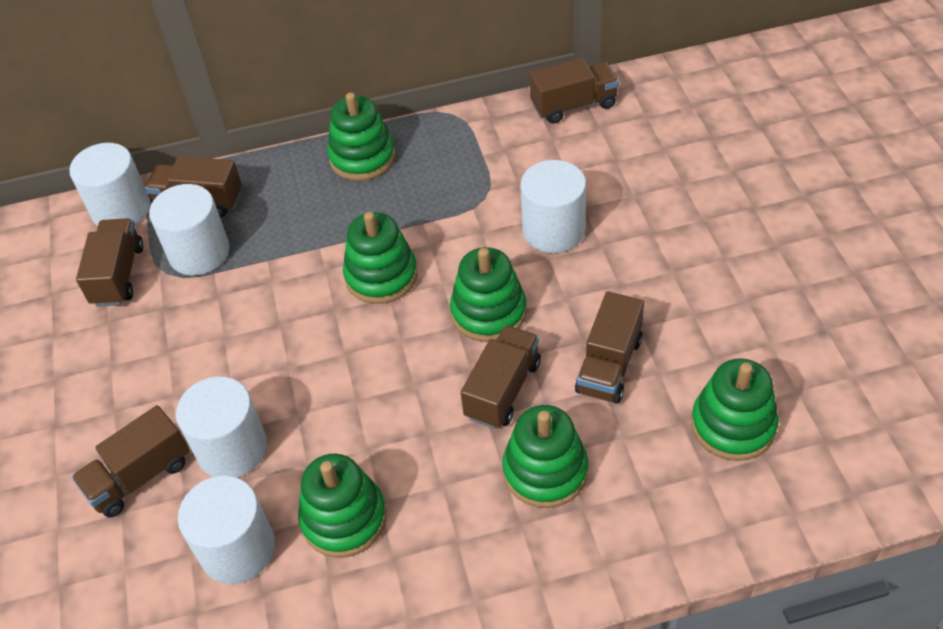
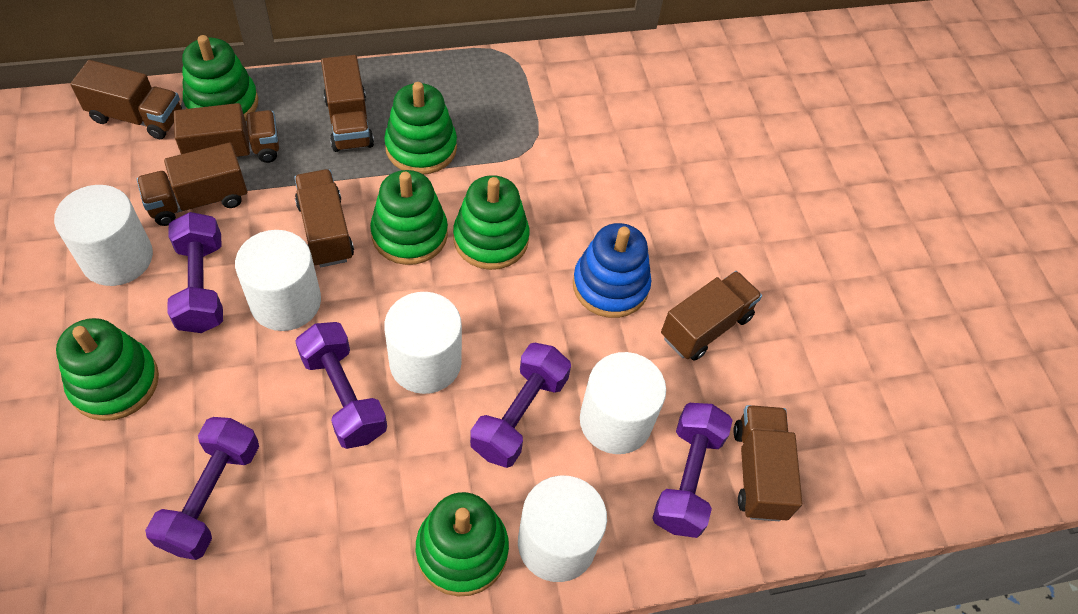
blue stacking toy: none = 0 -> [573,223,651,318] = 1
brown truck: [71,405,189,518] [76,218,144,307] [145,156,242,217] [461,325,541,429] [530,58,619,124] [575,291,644,404] = 6 -> [70,60,182,139] [137,142,247,226] [174,103,279,163] [294,169,354,267] [321,55,374,152] [661,271,762,361] [733,405,802,521] = 7
purple dumbbell: none = 0 -> [145,417,259,560] [167,212,223,333] [295,322,387,449] [470,343,571,468] [652,403,733,538] = 5

